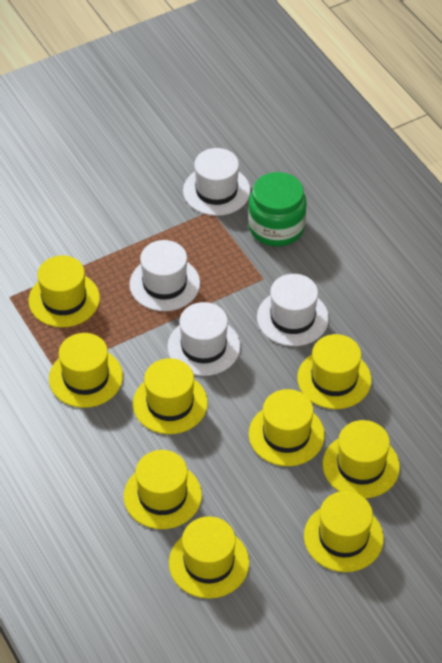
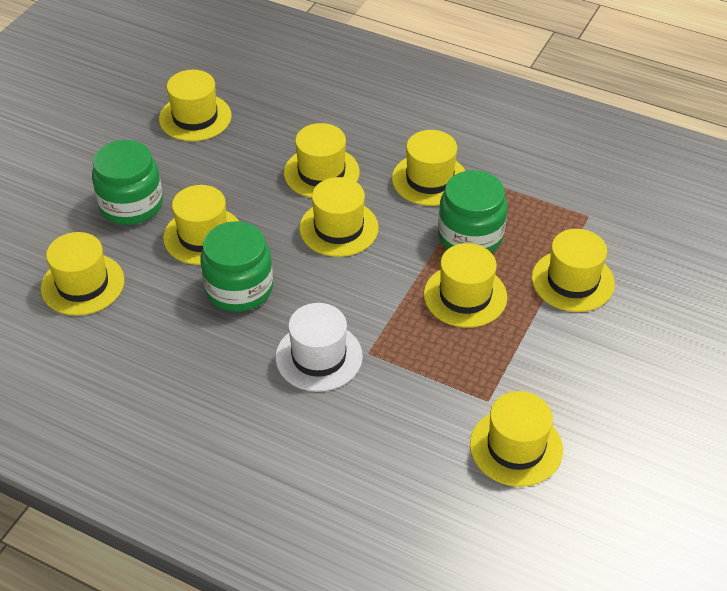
green jar: [248,172,307,247] = 1 -> [92,140,163,225] [200,221,273,312] [438,170,508,253] = 3
white hat: [129,240,200,311] [167,302,240,376] [183,148,251,216] [257,274,329,346] = 4 -> [275,303,363,392] = 1

